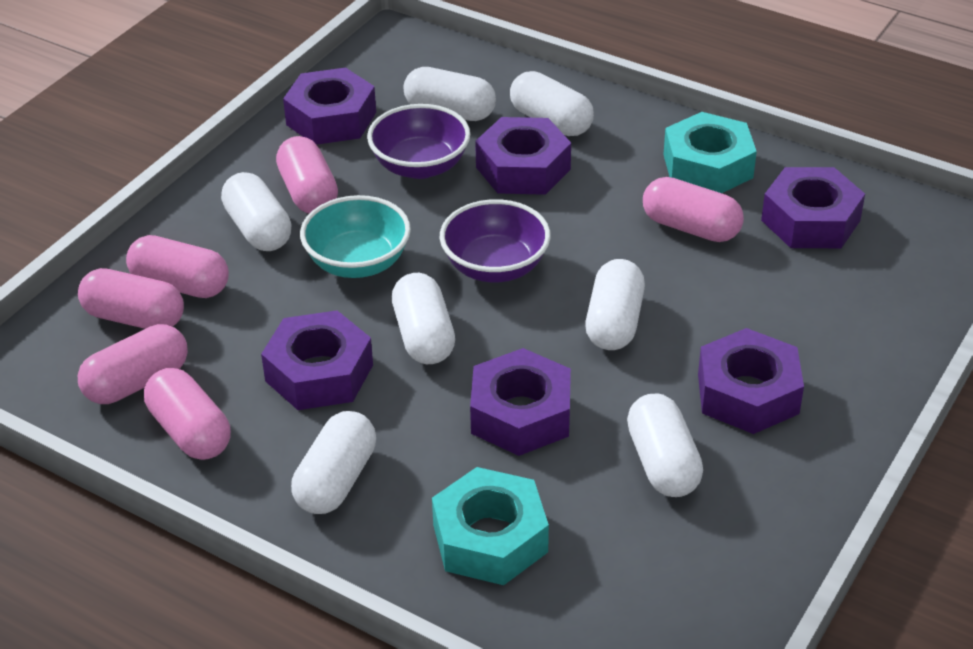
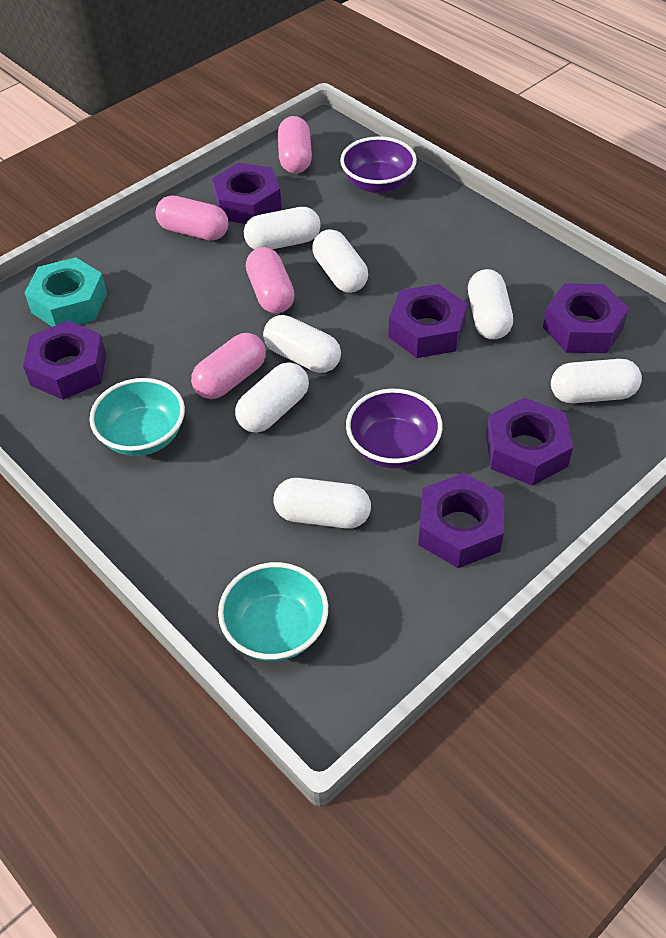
pink capsule: [78,268,184,329] [78,324,188,404] [126,235,229,298] [144,368,231,460] [276,136,338,214] [643,177,744,242] = 6 -> [155,195,228,241] [191,333,266,399] [246,247,295,314] [278,116,312,174] = 4
turquoise bowl: [300,195,411,278] = 1 -> [89,378,185,456] [218,562,328,661] = 2
turquoise nut: [432,467,549,585] [663,112,757,193] = 2 -> [25,257,107,327] = 1

